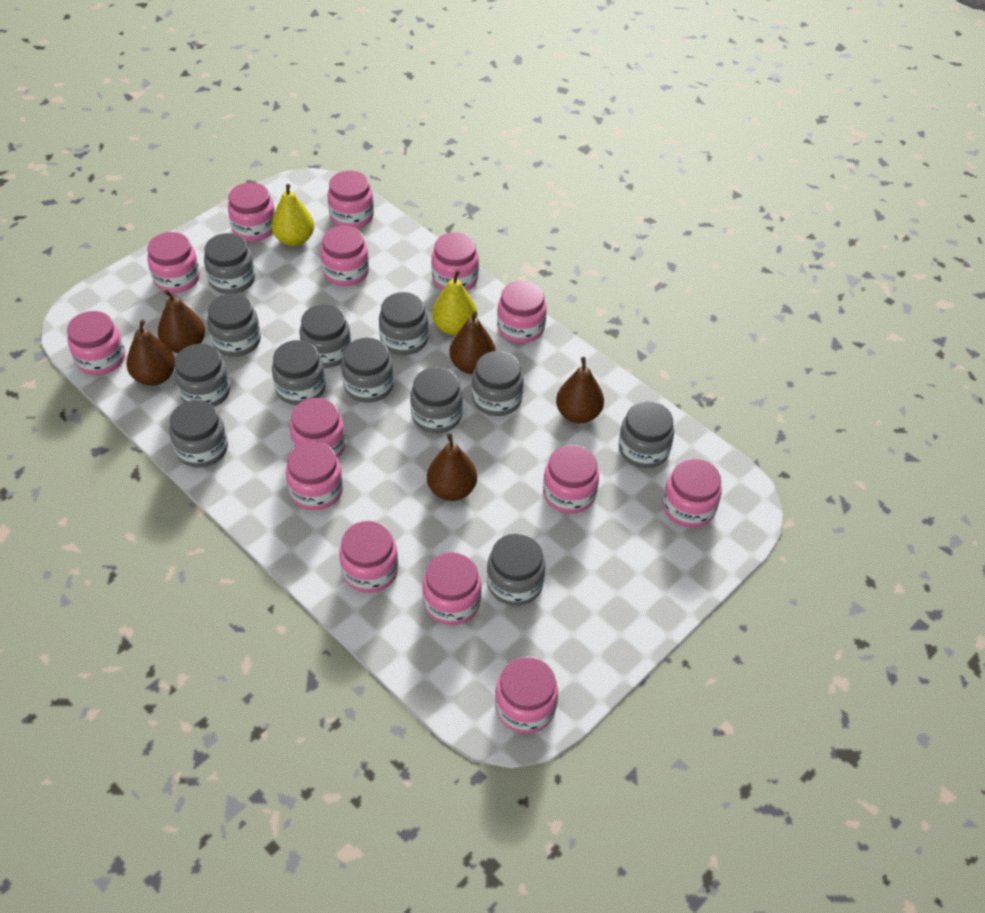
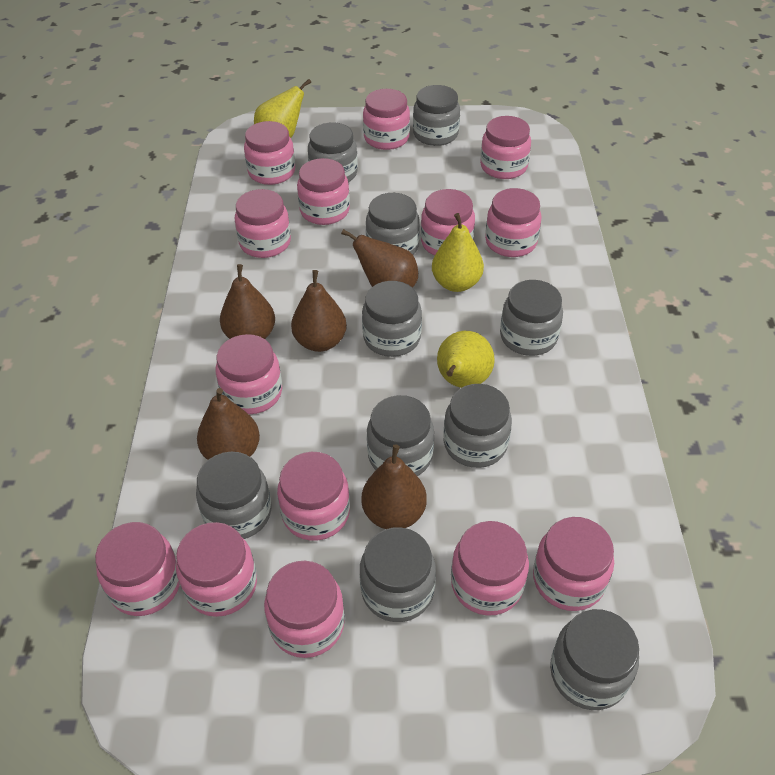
grey jar: [169,400,228,468] [174,344,231,407] [204,233,255,294] [207,293,261,357] [272,340,326,405] [299,304,351,368] [341,338,394,403] [379,292,429,355] [410,367,463,433] [472,351,523,416] [487,533,545,606] [618,401,674,468] = 12 -> [196,452,271,539] [308,122,358,182] [360,527,436,622] [362,281,422,357] [366,193,420,255] [367,395,434,476] [413,85,460,146] [443,384,512,468] [500,280,563,356] [550,609,639,710] = 10
yellow pear: [271,184,314,246] [432,270,477,335] = 2 -> [254,79,311,138] [432,213,484,292] [437,331,495,388] = 3

